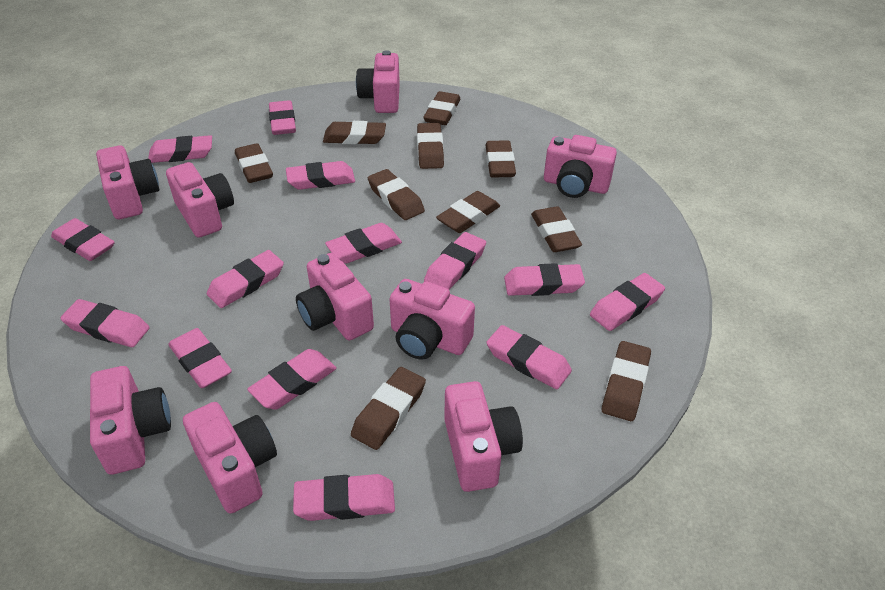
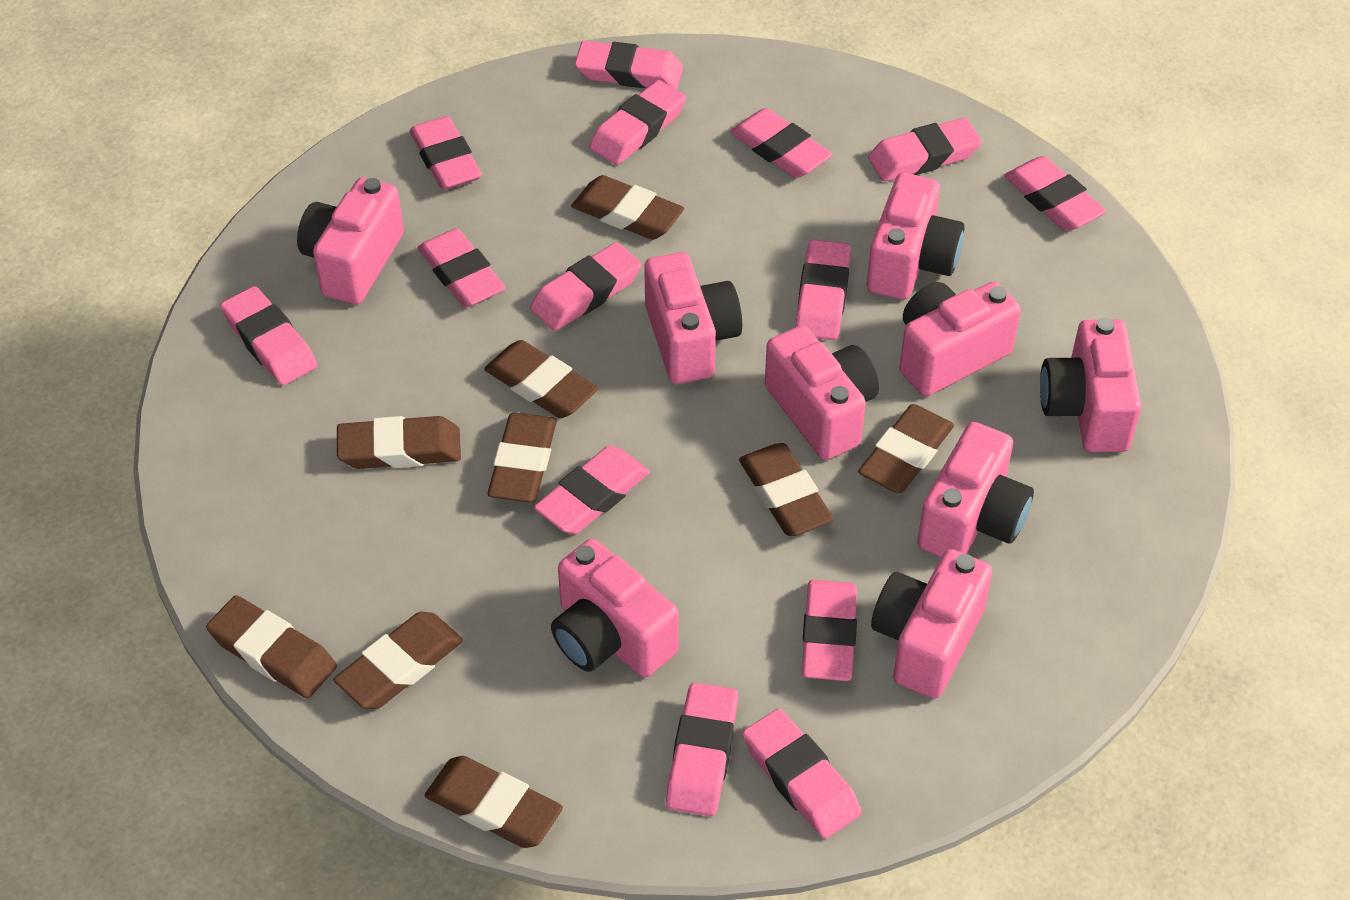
brown eraser: [235,143,273,183] [323,121,386,144] [351,367,426,450] [368,169,425,220] [417,123,444,169] [423,91,460,125] [436,191,500,233] [485,140,516,177] [531,206,582,252] [602,341,651,421] = 10 -> [206,595,337,698] [333,612,463,709] [337,416,461,469] [425,756,563,848] [484,340,598,418] [488,413,557,502] [571,175,684,240] [739,443,834,536] [858,404,954,493] = 9

